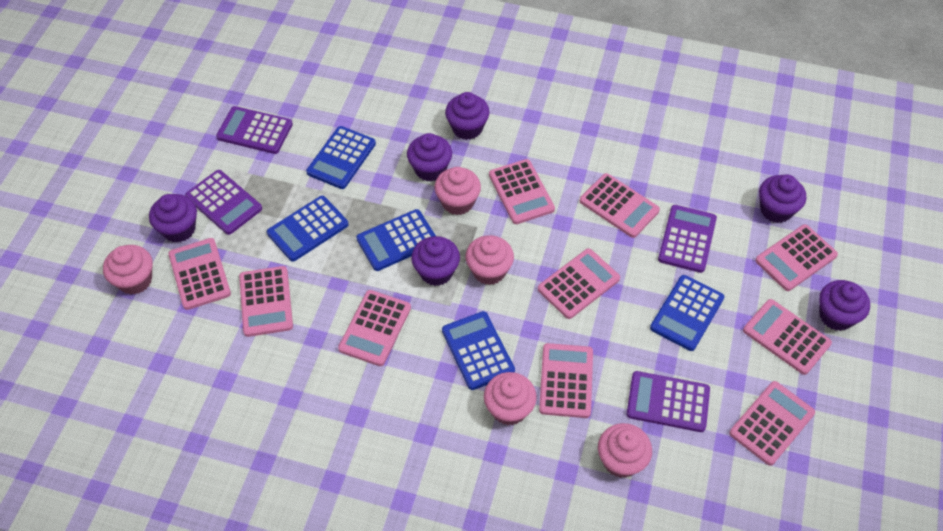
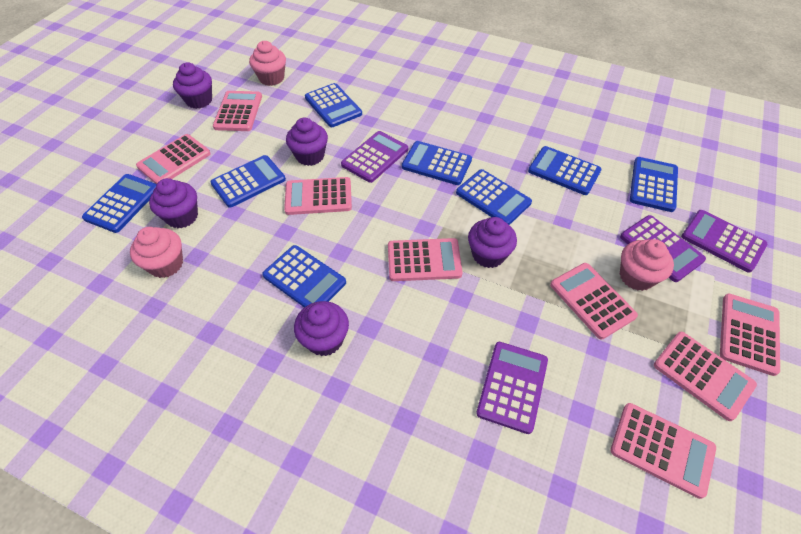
blue calculator: [267,196,348,262] [306,126,376,189] [356,209,436,271] [442,311,515,390] [650,275,724,351] = 5 -> [82,174,157,233] [210,155,286,208] [262,245,346,308] [305,83,362,127] [402,141,472,185] [456,169,532,225] [528,146,602,195] [630,157,678,212] = 8
pink calculator: [168,238,231,310] [239,266,293,337] [338,290,411,366] [489,159,555,224] [538,248,620,319] [539,343,593,418] [580,173,660,238] [729,381,815,466] [743,299,832,375] [755,224,838,291] = 10 -> [136,134,211,184] [213,91,262,131] [284,177,352,215] [388,238,463,281] [550,263,638,340] [610,403,716,499] [654,332,757,421] [720,293,780,376] = 8
pink cupcake: [103,245,153,295] [434,167,481,215] [465,235,514,285] [484,372,537,425] [598,423,652,478] = 5 -> [130,227,183,278] [249,41,286,86] [620,239,674,291] = 3
purple cupcake: [149,194,197,243] [407,133,452,181] [411,236,460,286] [445,92,489,140] [759,174,806,223] [819,280,870,331] = 6 -> [149,178,198,229] [173,62,212,109] [286,117,328,166] [294,301,349,356] [468,217,517,268] = 5

